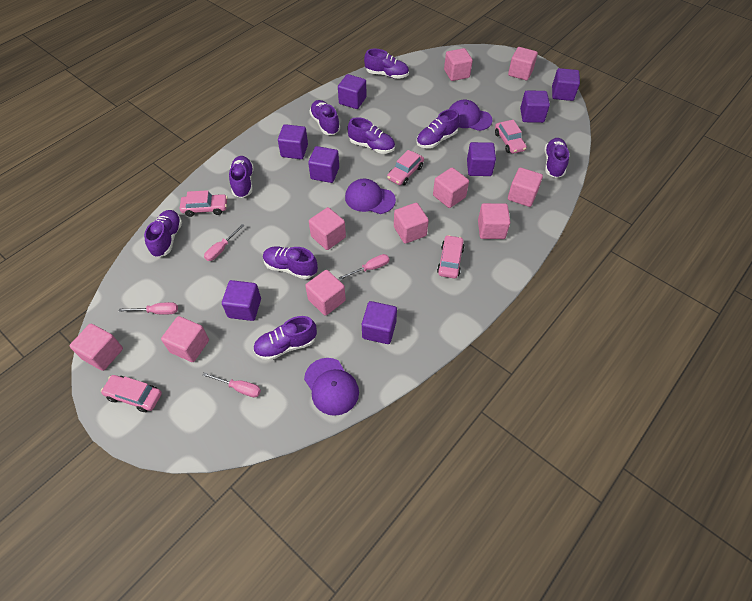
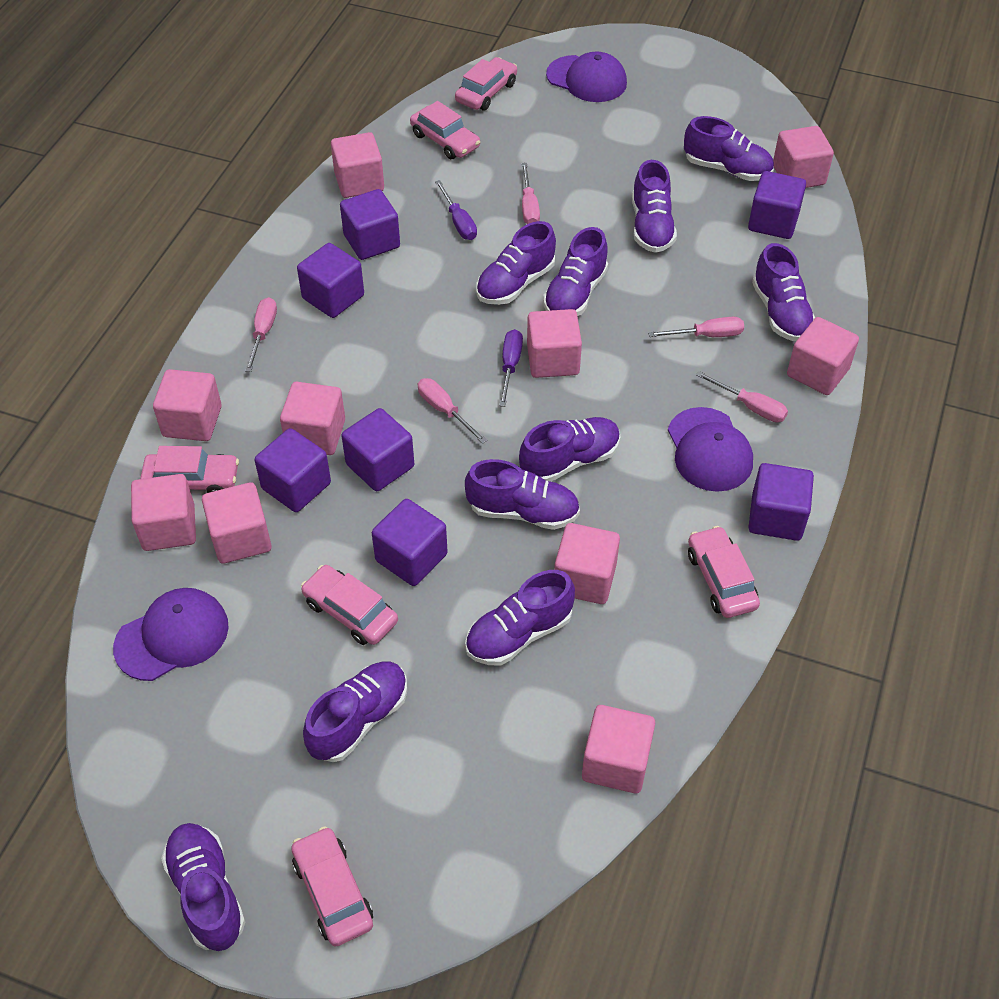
pink car: [101,375,162,412] [180,190,228,217] [387,150,424,185] [437,235,464,279] [495,120,527,154] = 5 -> [140,446,239,493] [291,826,373,947] [301,565,398,645] [410,101,480,159] [455,57,517,110] [688,526,760,618] = 6
pink screwdriver: [119,302,178,314] [202,372,261,398] [204,224,245,261] [339,254,389,280] = 4 -> [245,297,277,372] [418,378,487,444] [522,163,540,224] [648,317,744,337] [696,371,788,422] = 5
purple cube: [222,280,261,321] [278,124,308,159] [308,146,339,183] [338,74,367,109] [362,301,397,344] [467,142,496,176] [520,90,550,123] [552,68,580,101] = 8 -> [255,428,331,512] [297,243,364,318] [340,189,400,260] [342,408,414,491] [372,499,448,586] [748,171,806,239] [749,463,814,541] = 7
purple screwdriver: none = 0 -> [435,180,477,240] [499,329,523,407] = 2
purple shoe: [144,210,182,257] [229,156,254,198] [253,316,317,361] [263,246,318,279] [309,100,340,135] [347,117,395,154] [364,49,409,79] [416,109,460,149] [544,138,569,178] = 9 -> [161,823,245,951] [303,661,407,762] [465,459,580,530] [465,570,575,665] [476,221,556,305] [519,417,621,482] [543,227,608,316] [632,160,677,253] [684,116,774,181] [752,243,815,341] = 10

